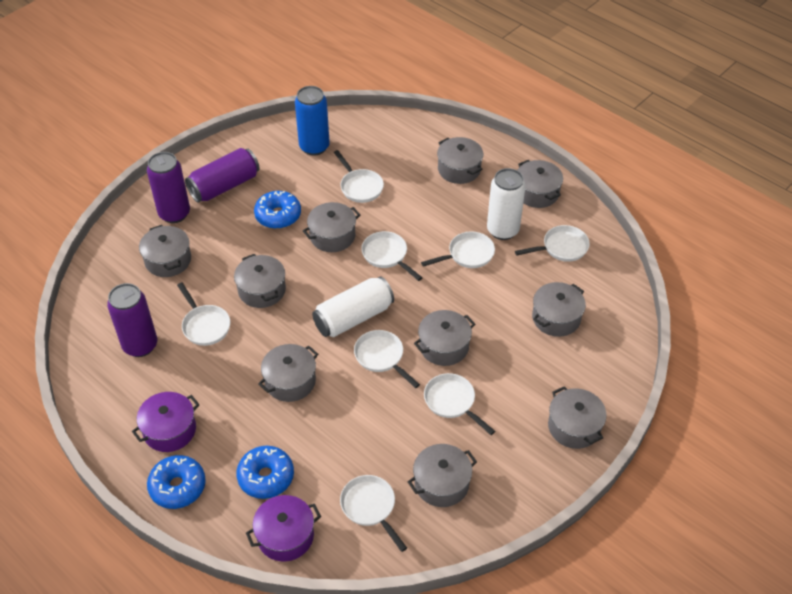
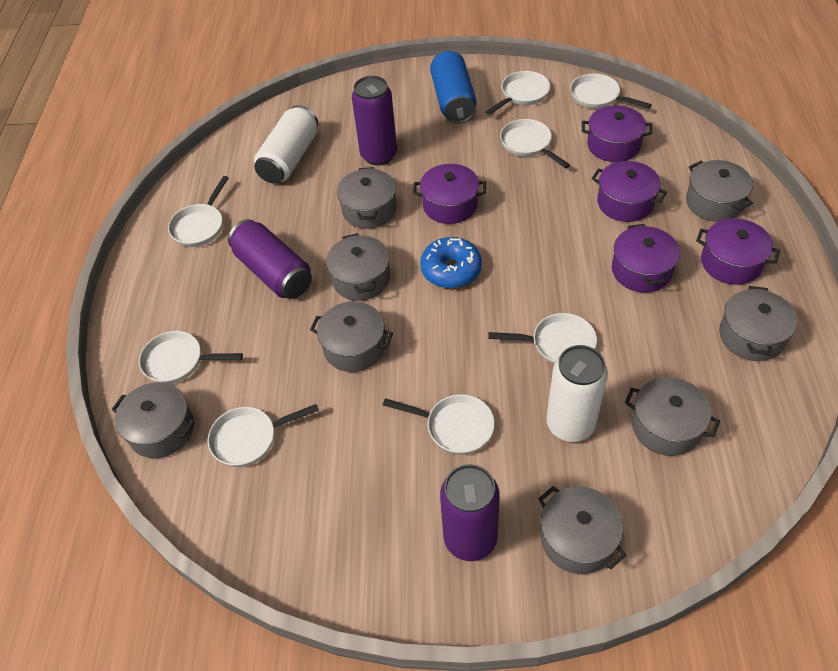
blue donut: [147,455,206,509] [236,446,294,499] [254,191,301,229] = 3 -> [420,237,482,288] = 1
grey pot: [139,225,191,277] [234,254,286,308] [258,344,318,402] [303,202,360,252] [408,444,477,507] [414,310,475,366] [437,137,483,184] [517,160,563,208] [532,282,586,337] [548,386,606,449] = 10 -> [112,382,195,458] [310,301,393,372] [326,233,390,301] [337,167,396,229] [538,486,626,574] [625,377,720,456] [686,160,753,222] [719,286,797,361] = 8
purple pot: [132,392,200,452] [246,495,321,562] = 2 -> [413,164,486,224] [582,105,653,162] [591,161,667,222] [612,224,680,293] [696,218,780,285] = 5

